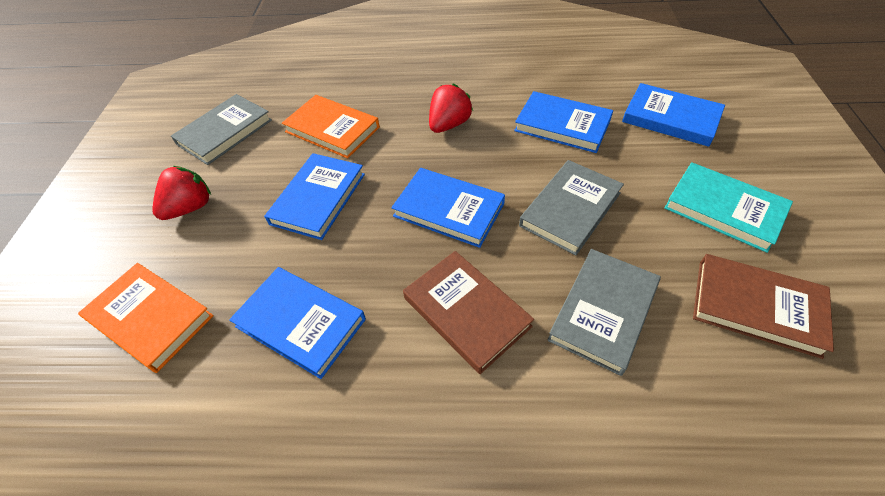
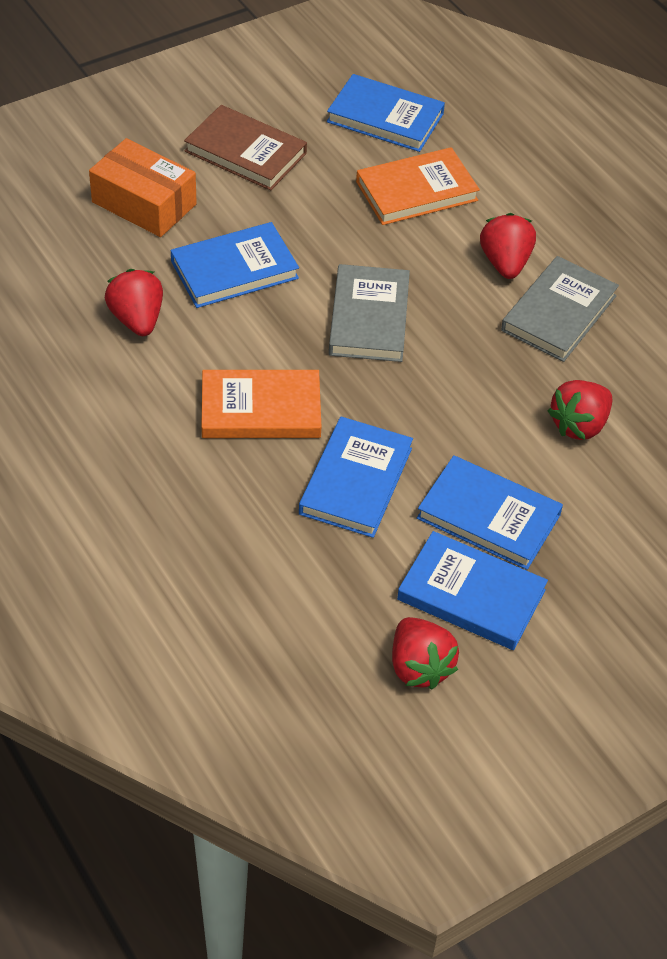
brown book: [403,251,534,374] [693,254,834,359] = 2 -> [184,105,307,191] = 1
grey book: [171,94,272,165] [519,160,624,255] [547,249,661,376] = 3 -> [329,264,410,362] [501,256,619,362] = 2
orange box: none = 0 -> [89,138,197,237] = 1
red strawberry: [152,166,211,220] [429,84,473,133] = 2 -> [105,269,163,336] [392,617,459,689] [480,213,536,279] [548,380,612,440] = 4
turquoise book: [664,162,793,253] = 1 -> none = 0

